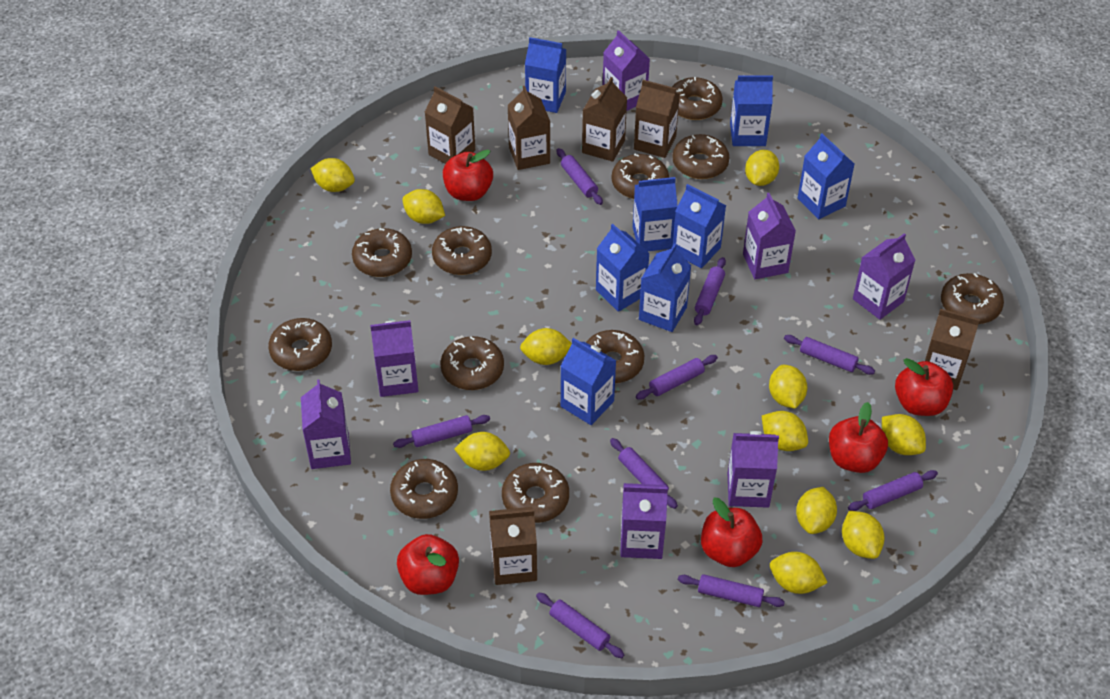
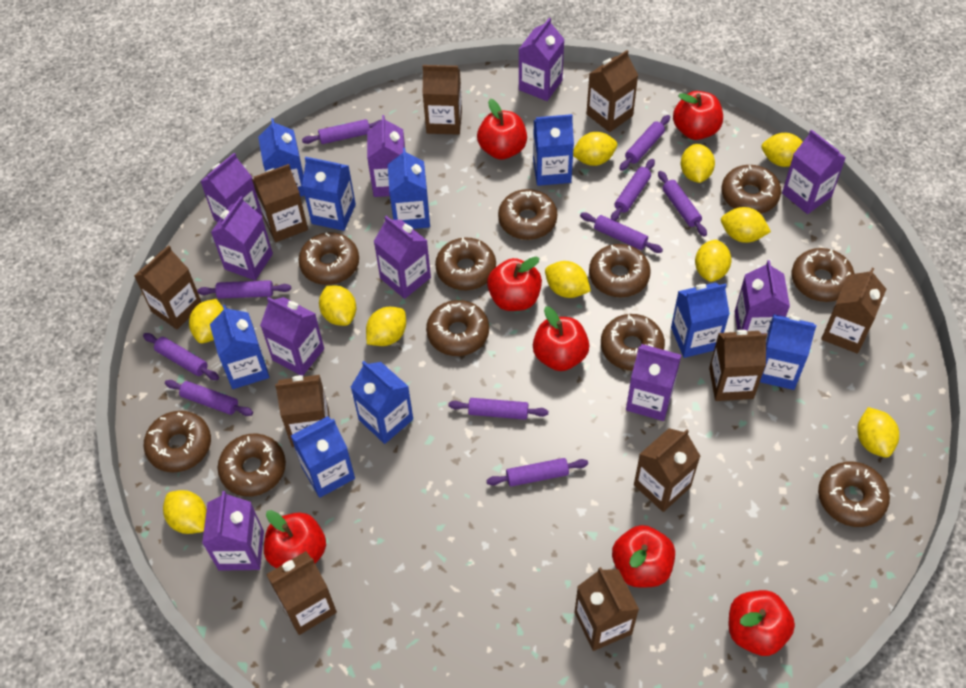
blue carton: [525,37,566,113] [561,338,616,425] [596,224,650,312] [633,177,678,251] [639,243,691,332] [673,184,726,268] [730,75,773,146] [797,133,854,219] = 8 -> [210,305,269,389] [258,118,305,197] [291,416,355,498] [302,157,356,231] [351,361,413,444] [388,148,430,229] [533,114,574,186] [671,283,730,358] [760,314,817,390] = 9
brown carton: [425,86,475,164] [489,507,537,585] [508,86,550,170] [582,77,627,162] [634,80,680,158] [925,309,980,390] = 6 -> [134,245,202,329] [252,164,308,242] [266,551,337,635] [275,375,330,447] [423,65,462,135] [575,567,639,651] [586,50,638,132] [634,428,700,512] [709,330,767,401] [821,267,886,354] = 10
purple carton: [301,380,351,469] [370,320,418,397] [603,30,650,111] [620,483,668,559] [728,431,779,508] [743,193,796,279] [853,233,915,320] = 7 -> [200,153,262,222] [202,491,264,571] [211,196,273,280] [260,297,324,376] [367,115,406,197] [374,216,431,299] [519,18,565,101] [626,344,681,421] [735,260,790,334] [782,129,846,214] = 10
purple rolling pin: [393,415,490,448] [536,592,624,658] [556,148,603,205] [610,438,678,509] [636,355,718,400] [678,574,785,607] [694,257,726,325] [784,335,875,375] [848,470,938,511] = 9 -> [143,333,219,380] [165,380,253,416] [197,280,291,299] [302,119,381,144] [448,398,548,420] [486,458,588,487] [580,212,663,253] [611,159,655,221] [619,115,670,171] [658,171,707,237] = 10
red apple: [397,534,459,595] [443,149,493,201] [701,498,762,567] [829,402,888,473] [895,358,953,416] = 5 -> [264,510,326,568] [477,99,527,160] [487,257,542,311] [533,306,589,371] [612,525,675,588] [673,91,723,140] [729,590,795,656] = 7

